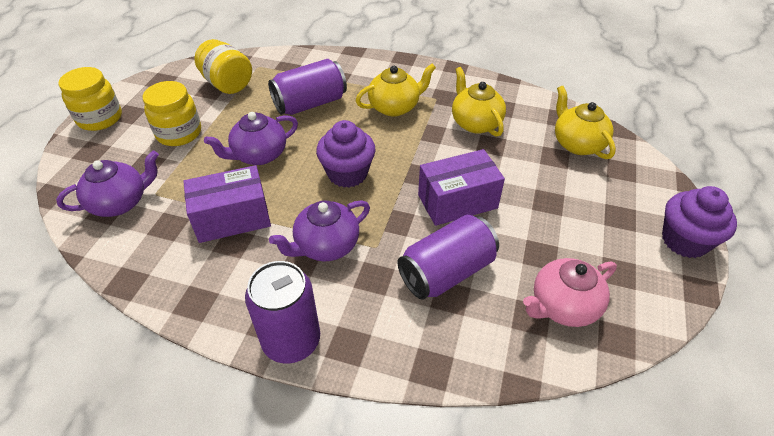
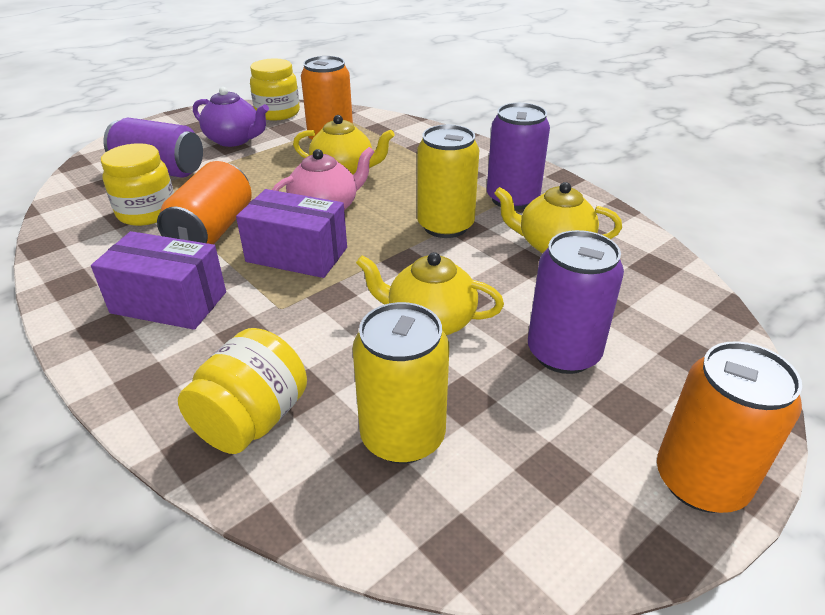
orange can: none = 0 -> [157,161,252,244] [301,56,353,139] [657,341,802,513] = 3
purple cupcake: [316,120,376,188] [662,186,737,258] = 2 -> none = 0
purple teapot: [56,150,159,217] [204,112,298,165] [269,200,370,261] = 3 -> [193,87,269,147] = 1
yellow can: none = 0 -> [353,302,449,464] [417,124,479,238] = 2

